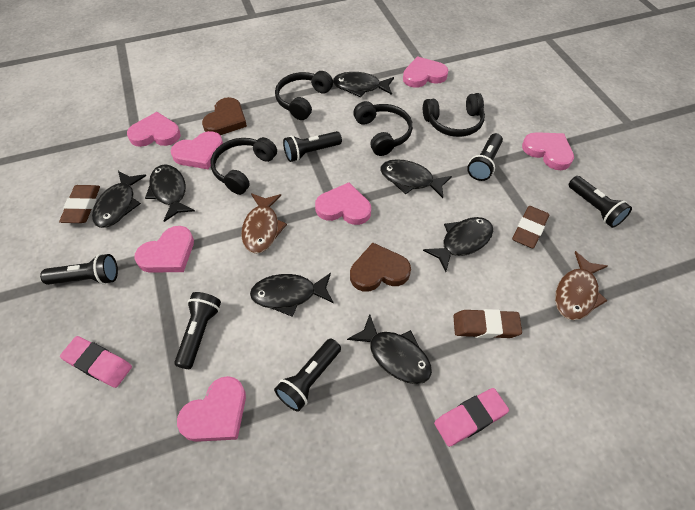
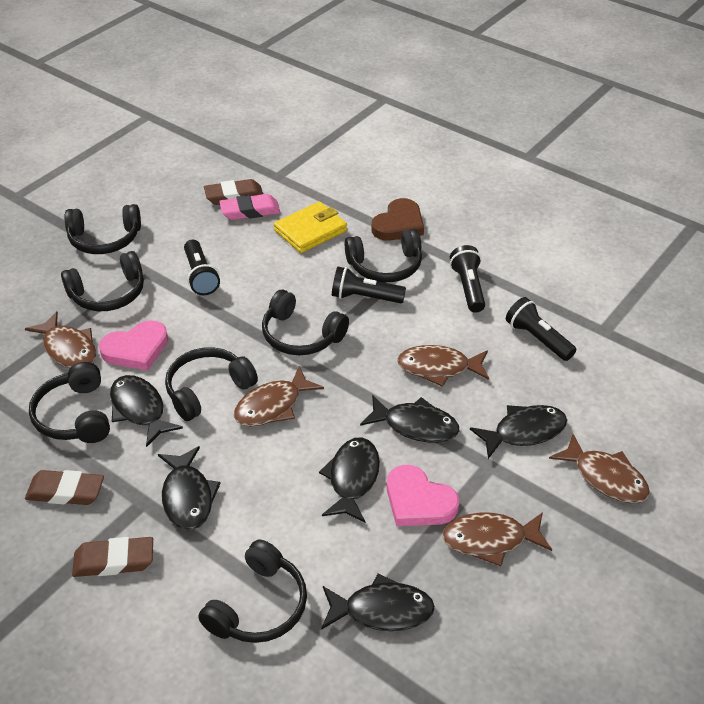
black fish: [92,171,146,228] [145,164,195,222] [250,273,334,317] [333,72,394,98] [347,314,432,384] [380,159,452,198] [423,217,493,272] = 7 -> [110,375,183,447] [158,446,221,530] [319,437,380,523] [321,573,435,631] [360,395,459,443] [470,405,567,459] = 6
black flashlight: [40,254,118,285] [174,292,221,369] [274,339,341,412] [283,131,342,162] [467,133,503,181] [569,176,632,228] = 6 -> [184,240,220,295] [332,267,406,303] [450,245,485,313] [506,297,576,361] = 4
black headphones: [211,137,277,195] [275,71,333,120] [353,101,413,156] [423,93,485,137] = 4 -> [29,362,110,443] [61,251,144,311] [65,204,141,254] [165,347,258,421] [198,540,307,643] [262,290,349,355] [345,229,422,282] = 7
brown fish: [241,193,287,254] [555,251,608,320] = 2 -> [25,311,96,368] [234,366,324,427] [397,345,489,387] [442,512,552,566] [549,434,650,503] = 5
brown heart: [202,97,247,135] [350,243,411,292] = 2 -> [372,198,424,240] = 1
pink eraser: [60,336,132,388] [434,388,509,447] = 2 -> [219,194,280,220] = 1
pink heart: [127,112,181,147] [134,226,194,273] [171,131,223,169] [177,376,246,442] [315,182,371,225] [403,56,448,88] [522,132,574,170] = 7 -> [99,320,168,370] [387,465,459,526] = 2
yellow wallet: none = 0 -> [274,202,347,253] = 1

